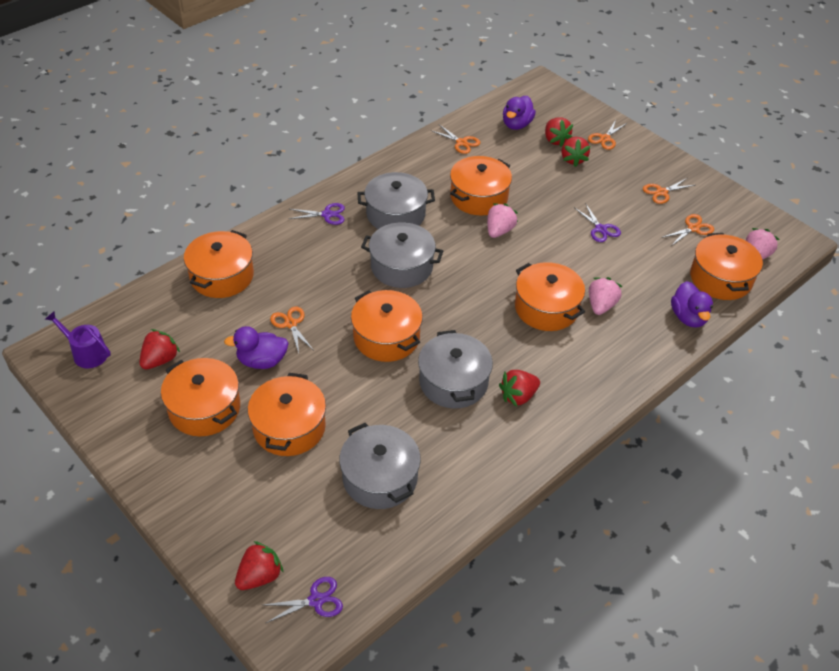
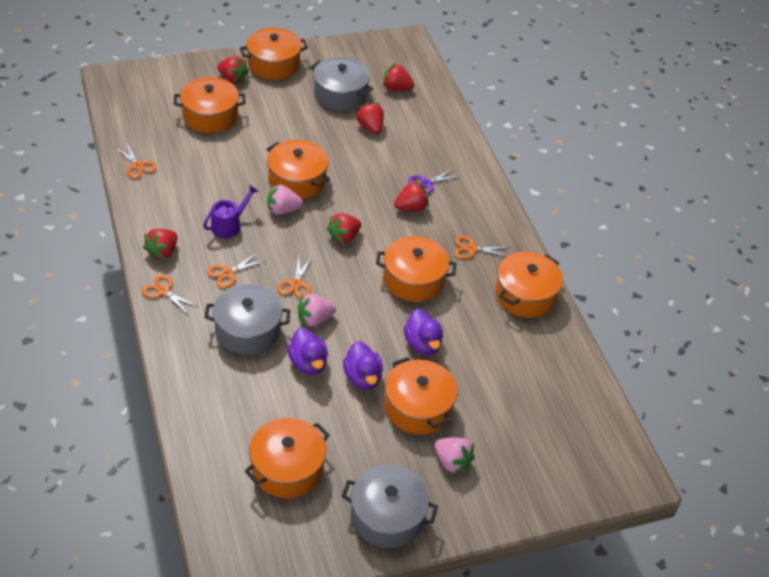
grey pot: [339,423,421,509] [357,172,435,229] [361,222,443,288] [418,330,493,409] = 4 -> [204,284,291,355] [310,57,373,111] [341,465,438,548] = 3
purple scissors: [263,577,343,623] [289,203,345,225] [575,203,621,242] = 3 -> [408,168,459,195] = 1
red strawberry: [139,329,180,370] [235,541,284,590] [499,370,540,407] [545,118,573,147] [561,137,590,167] = 5 -> [143,229,178,260] [217,56,248,84] [327,213,362,245] [355,102,384,134] [383,63,414,91] [394,181,429,211] = 6

